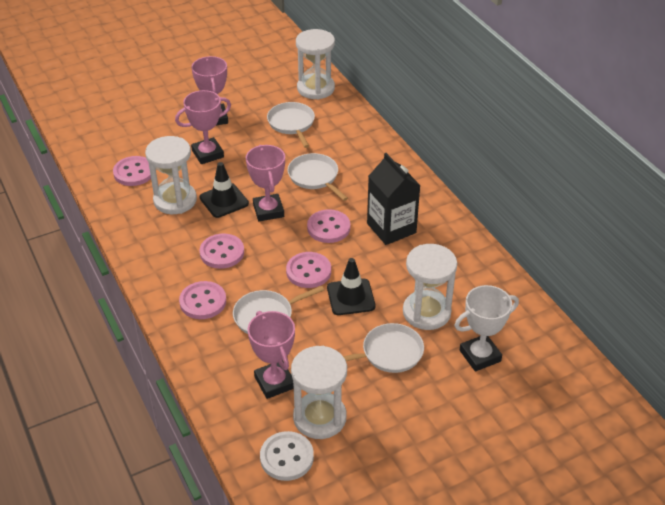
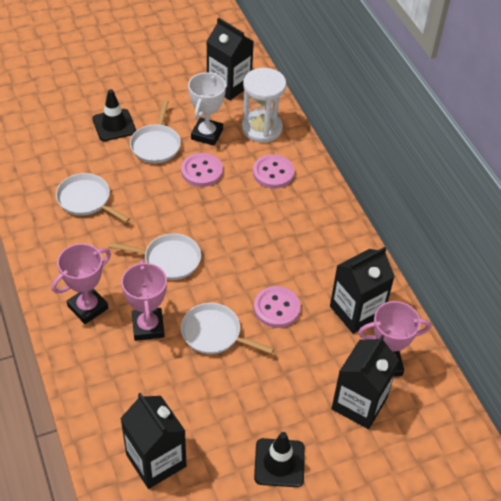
black carton: [367,153,421,245] = 1 -> [120,393,186,489] [206,18,254,100] [330,247,395,334] [331,335,399,429] = 4
pink button: [113,156,151,186] [179,281,226,319] [200,233,244,269] [286,252,331,288] [307,209,350,243] = 5 -> [181,153,223,187] [253,155,294,188] [254,286,301,328] = 3
pink trophy: [175,90,231,164] [191,56,228,125] [246,145,285,221] [248,311,295,399] = 4 -> [52,243,111,324] [121,260,167,341] [358,301,431,377] = 3
white button: [260,431,314,481] = 1 -> none = 0
white hourglass: [145,136,197,214] [291,346,347,439] [296,29,335,100] [403,244,457,330] = 4 -> [242,68,286,143] = 1

